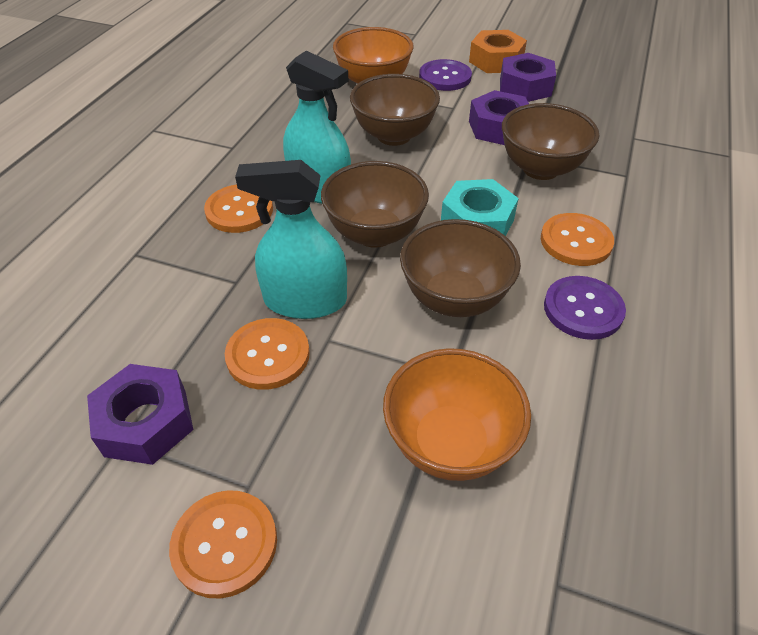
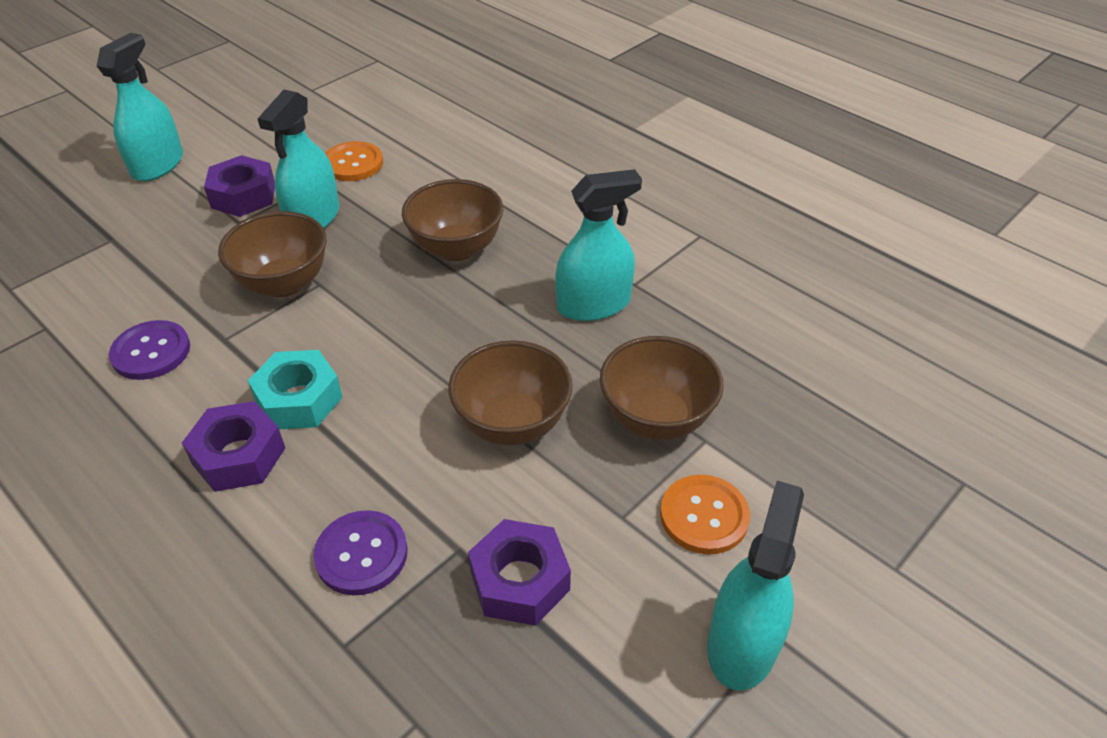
orange bowl: [333,27,414,83] [383,348,531,481] = 2 -> none = 0
orange button: [169,490,277,599] [204,185,273,233] [225,318,310,390] [541,213,614,266] = 4 -> [325,141,383,181] [660,475,750,554] = 2
orange nut: [469,30,527,73] = 1 -> none = 0
turquoise spray bottle: [235,160,347,319] [283,51,351,204] = 2 -> [97,33,183,181] [258,90,339,228] [555,169,642,321] [707,480,804,691] = 4

